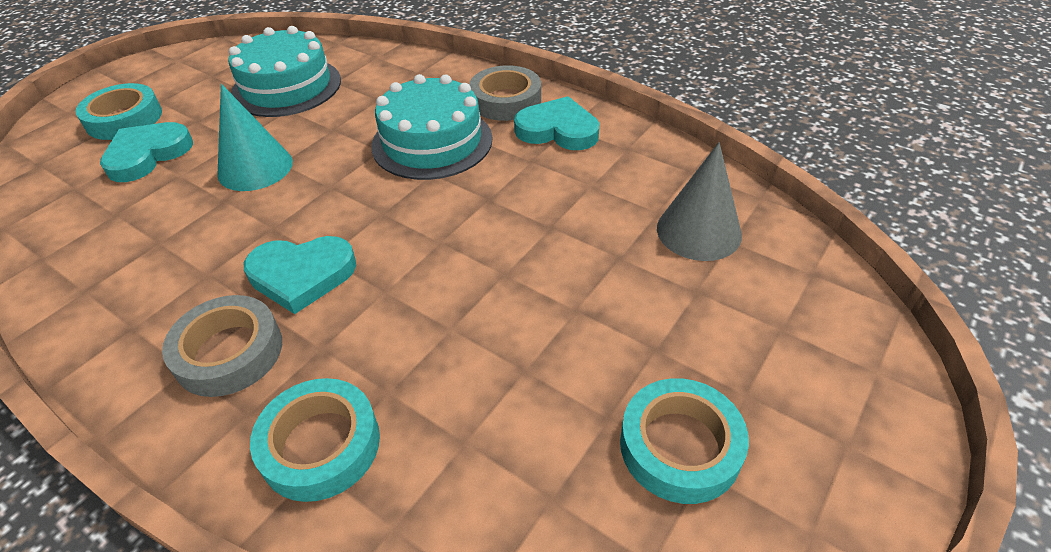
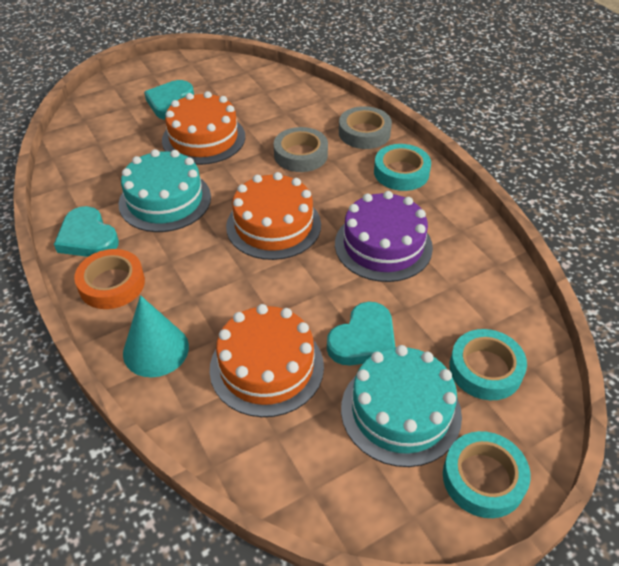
grey cone: [657,142,742,261] = 1 -> none = 0
orange cake: none = 0 -> [162,91,245,165] [210,304,324,417] [226,172,321,260] = 3
orange tape: none = 0 -> [74,249,145,309] = 1
purple cake: none = 0 -> [335,191,433,282] = 1

